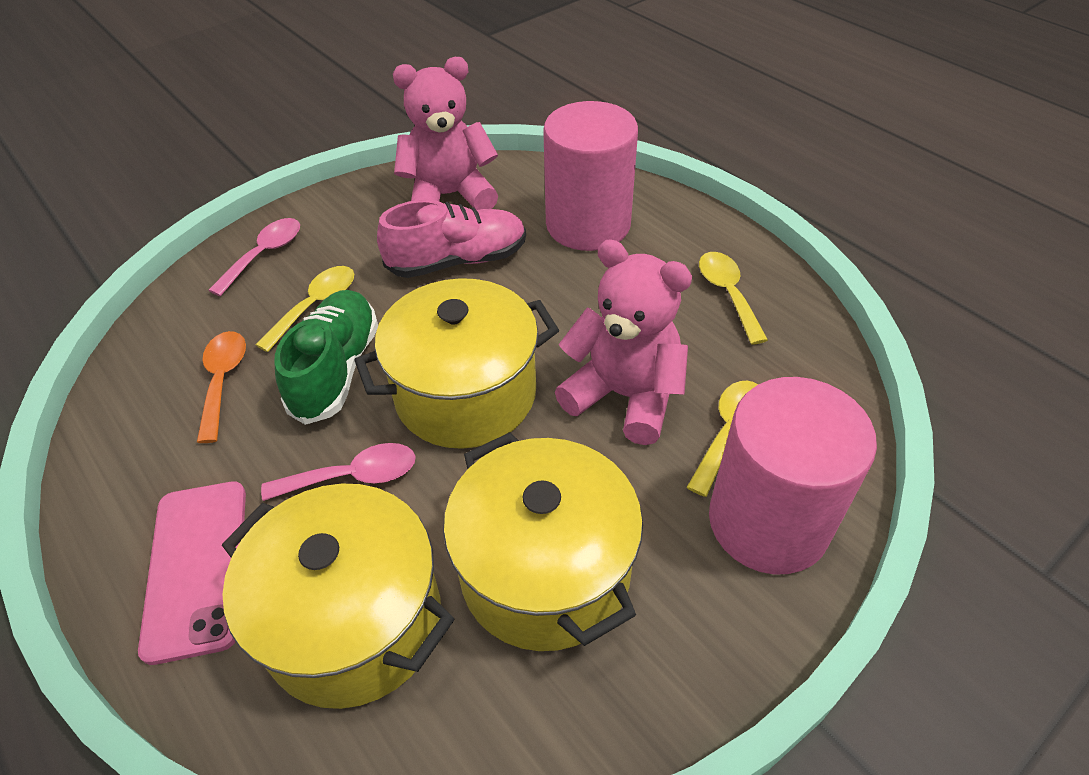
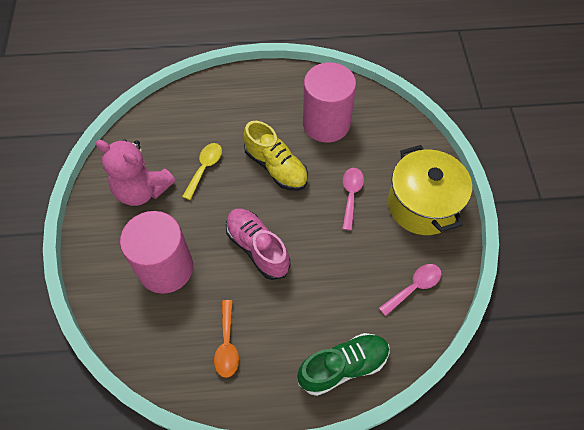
pink phone: [138,481,246,665] = 1 -> none = 0
pink teddy bear: [393,57,498,210] [555,239,692,445] = 2 -> [96,139,175,206] = 1
yellow pot: [222,484,454,709] [354,278,559,449] [443,432,643,651] = 3 -> [388,145,472,235] = 1
yellow shoe: none = 0 -> [243,121,308,191] = 1
yellow spoon: [256,266,354,352] [686,381,758,497] [699,252,768,345] = 3 -> [182,143,222,200] = 1

